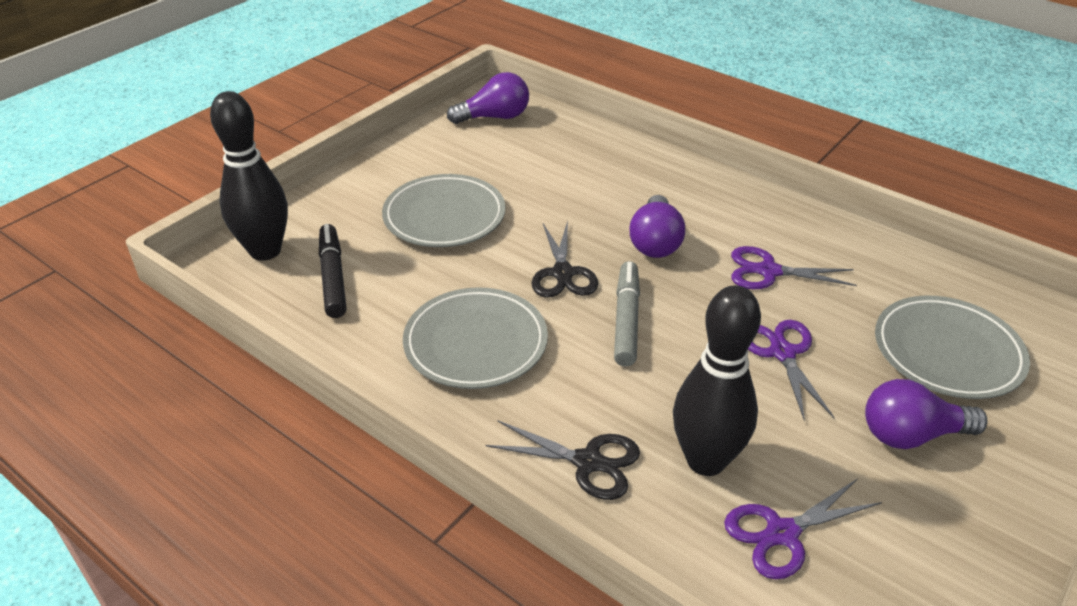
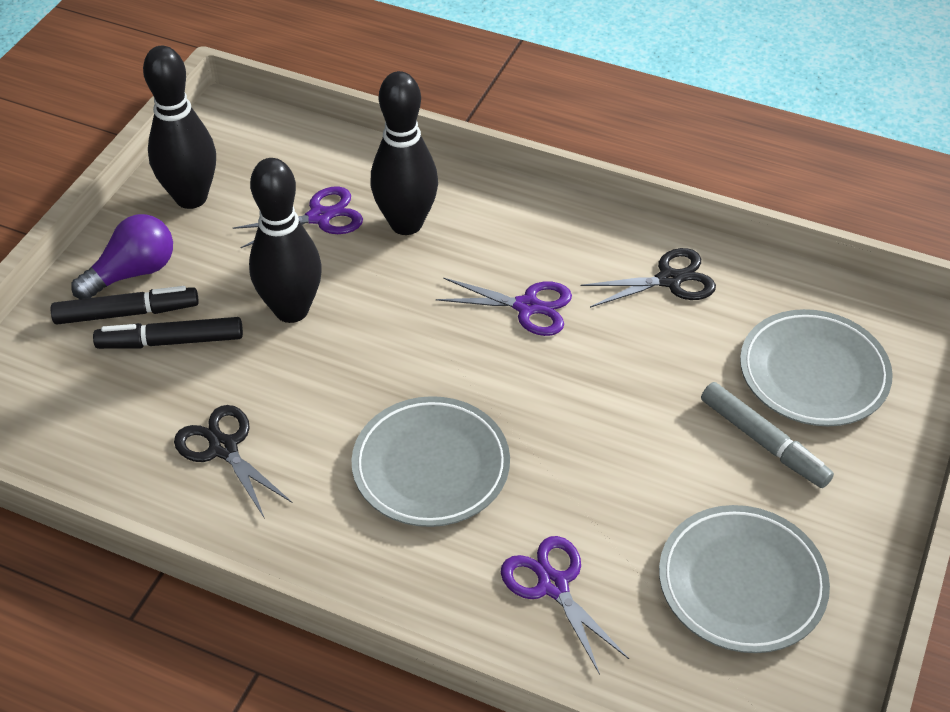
black bowling pin: [210,91,288,261] [673,285,761,476] = 2 -> [143,46,216,209] [249,158,322,323] [371,71,438,235] = 3
black marker: [319,224,347,318] = 1 -> [51,286,199,324] [93,317,243,349] = 2
purple light bulb: [447,72,529,124] [630,195,685,258] [865,379,987,449] = 3 -> [71,214,173,299] = 1

